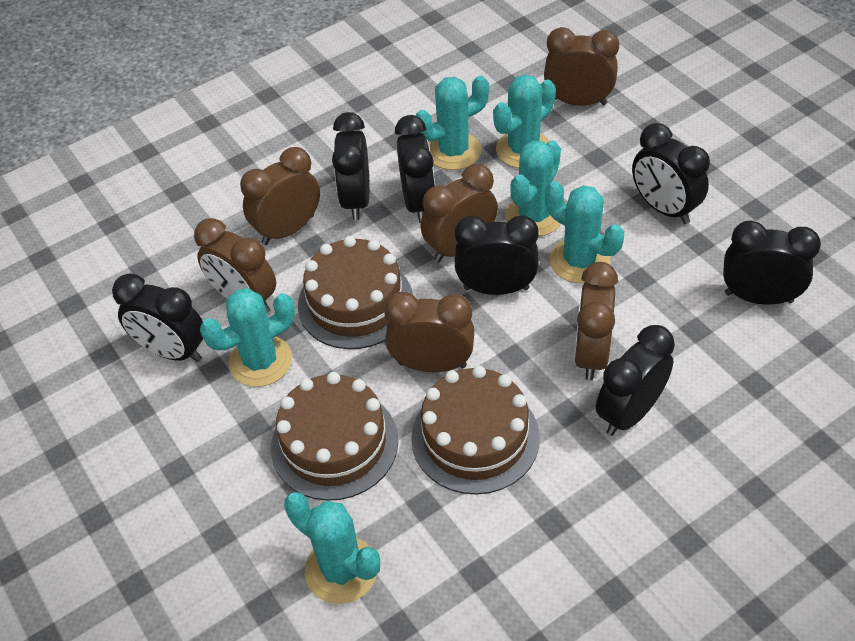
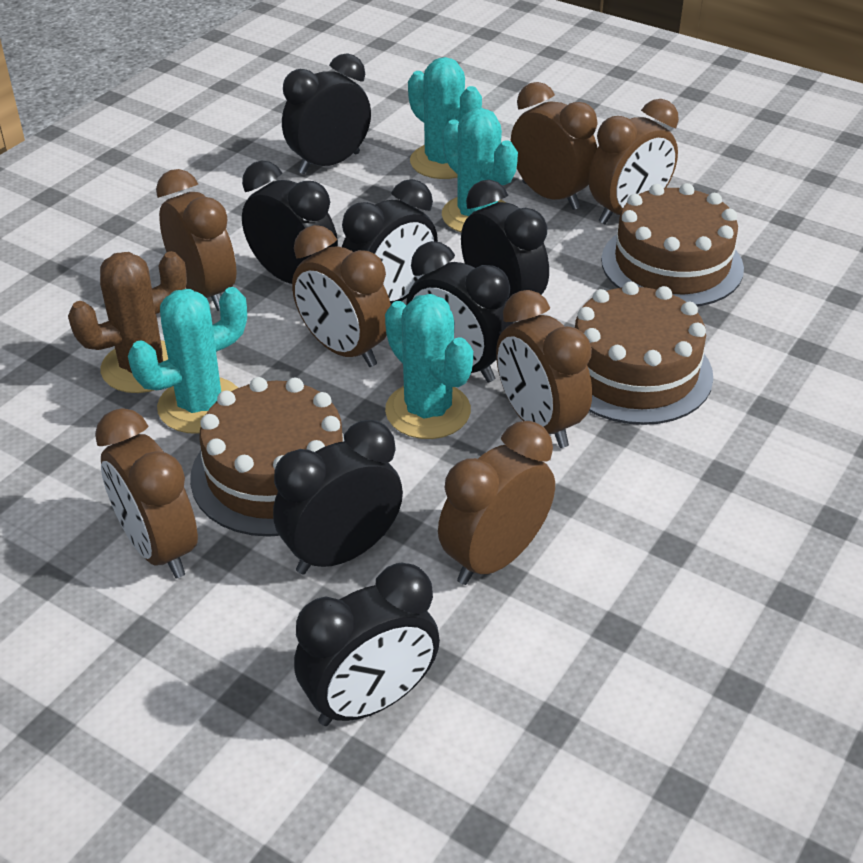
brown cactus: none = 0 -> [68,251,187,393] = 1
brown clock: [194,218,276,313] [240,147,320,245] [384,292,475,372] [421,164,498,262] [544,27,619,106] [574,262,618,380] = 6 -> [95,408,198,578] [156,169,236,311] [292,225,391,367] [438,421,555,585] [496,290,592,448] [511,82,598,210] [588,99,679,224] = 7
turquoise cactus: [200,288,295,387] [284,492,380,604] [415,76,489,170] [493,74,556,168] [505,141,561,237] [545,181,624,283] = 6 -> [128,287,247,434] [385,294,473,439] [408,57,482,179] [442,108,518,232] = 4

